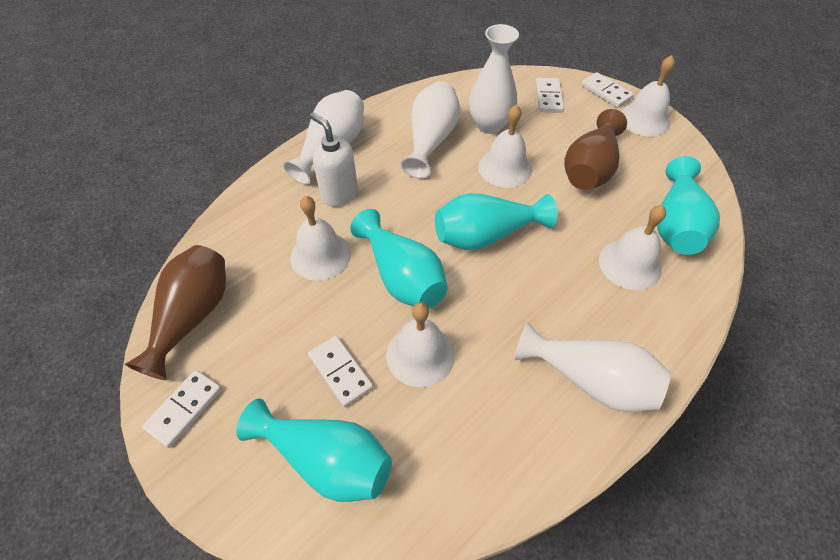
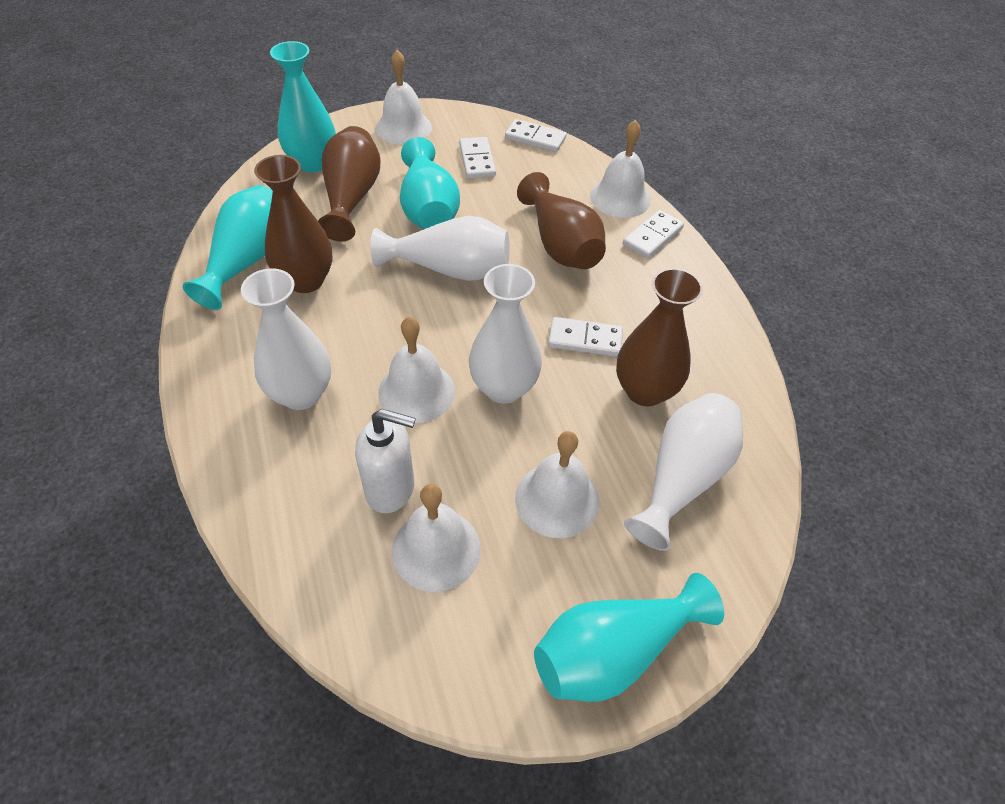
brown vase: [125,245,226,380] [564,109,627,190] = 2 -> [254,155,333,293] [318,126,381,241] [517,172,606,269] [616,268,703,406] = 4

